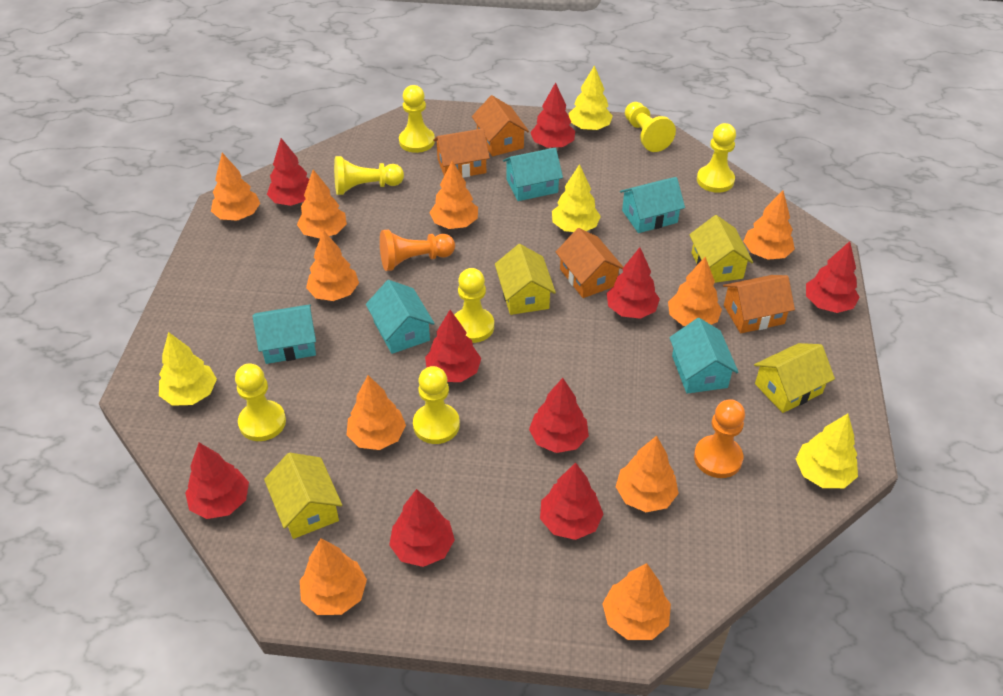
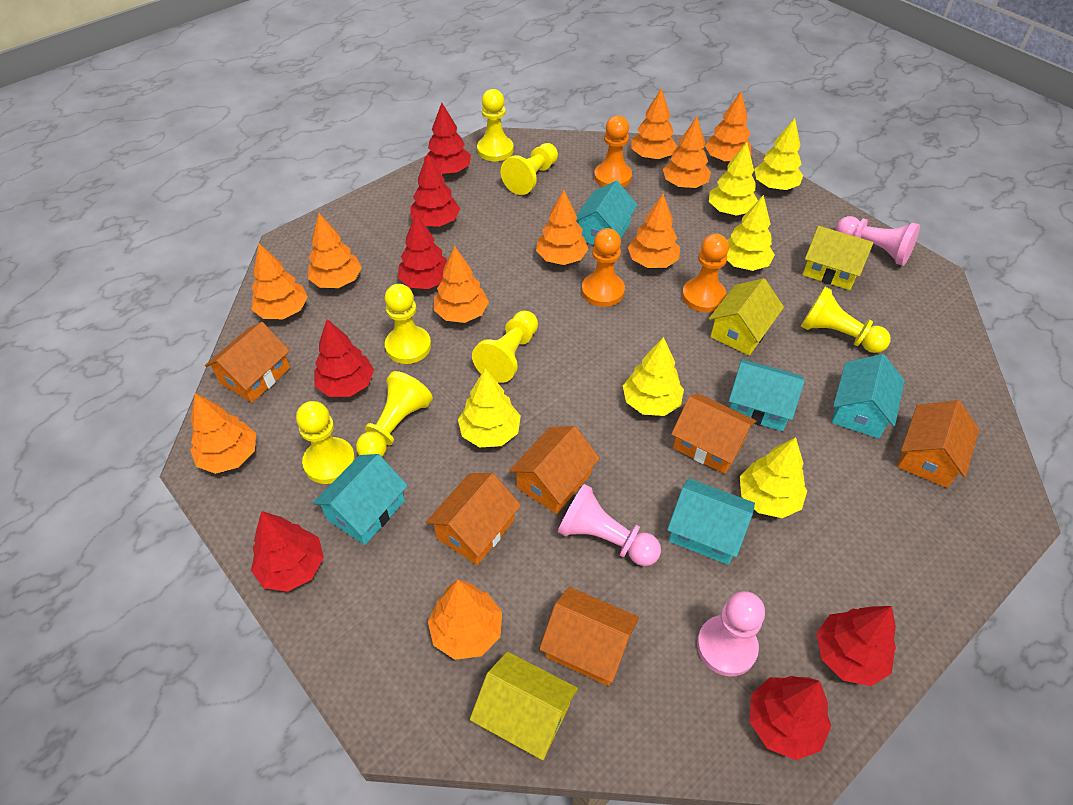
orange house: [433,128,490,178] [472,95,529,156] [556,228,623,298] [723,275,795,333] = 4 -> [205,322,290,403] [426,473,521,565] [509,426,600,514] [539,587,639,686] [671,393,756,474] [897,400,979,488] = 6
orange pawn: [380,230,455,271] [694,399,745,478] = 2 -> [581,228,625,307] [594,115,632,187] [682,234,729,312] = 3
pink pawn: none = 0 -> [558,484,661,566] [697,591,765,676] [836,216,920,266] = 3
red tree: [185,443,249,519] [267,138,309,206] [389,489,455,567] [425,310,481,382] [529,378,589,453] [530,82,575,148] [540,462,603,540] [607,247,660,319] [806,241,860,313] = 9 -> [251,511,324,592] [314,319,374,397] [398,213,447,289] [410,153,460,227] [424,103,471,174] [750,676,831,760] [817,606,896,686] = 7
yellow house: [264,453,342,539] [495,244,556,315] [689,215,753,283] [754,343,835,413] = 4 -> [470,652,578,760] [709,278,784,356] [803,226,874,290] = 3
yellow tree: [159,332,217,406] [552,164,601,232] [568,65,613,131] [796,414,858,488] = 4 -> [458,368,521,448] [623,337,684,416] [709,142,758,216] [727,195,775,271] [740,437,807,518] [754,118,803,190] = 6

